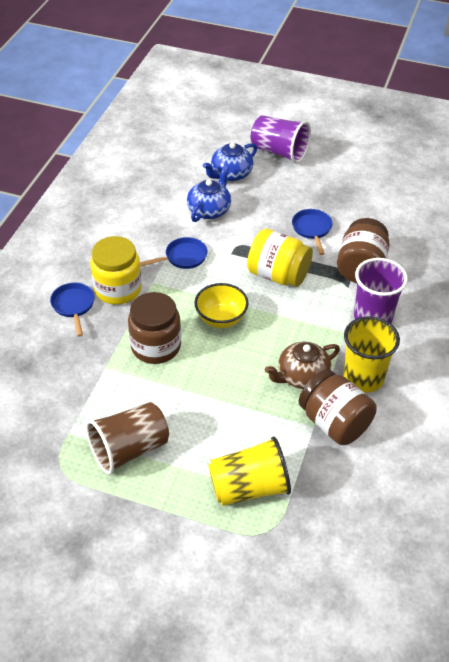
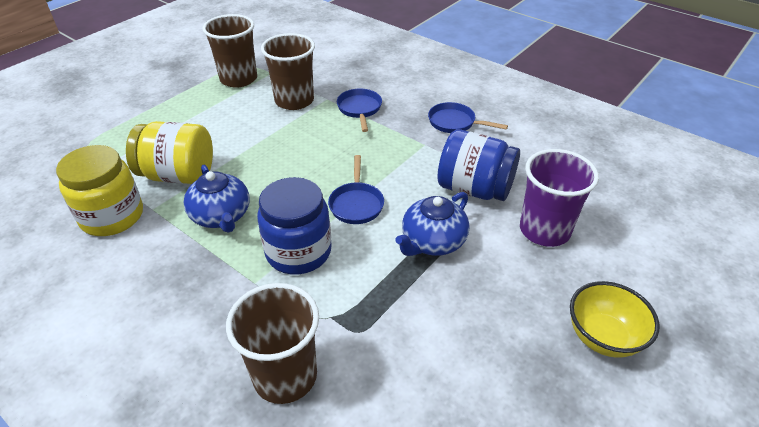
blue jar: none = 0 -> [257,177,332,274] [437,129,520,201] = 2
brown cup: [86,402,169,474] = 1 -> [202,14,257,88] [226,283,319,404] [261,33,315,110] = 3
brown jar: [128,292,181,364] [299,369,377,445] [337,218,390,283] = 3 -> none = 0
brown teapot: [265,342,340,389] = 1 -> none = 0
purple cup: [251,115,311,163] [354,258,408,323] = 2 -> [520,149,599,247] = 1
yellow cup: [208,436,291,506] [343,316,400,393] = 2 -> none = 0

